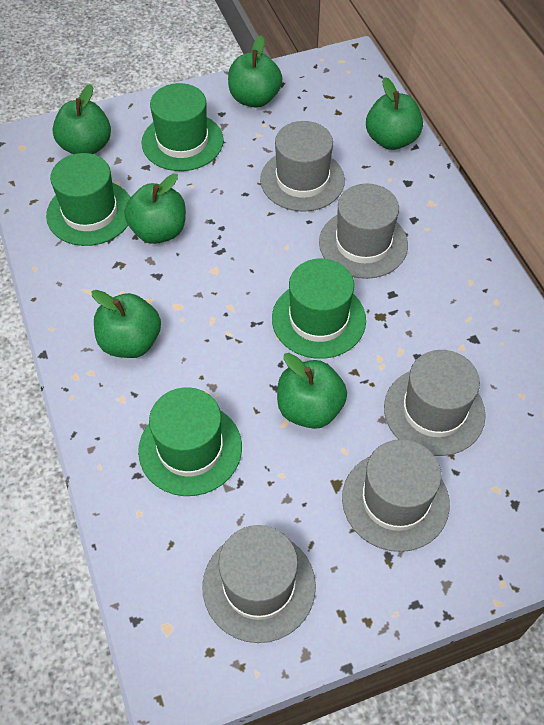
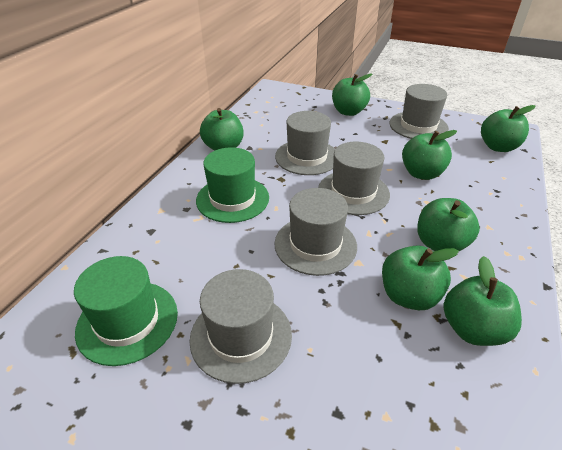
green apple: [52,84,111,154] [91,290,161,358] [124,174,186,244] [228,35,282,108] [277,353,347,429] [366,77,423,150] = 6 -> [200,108,244,150] [332,74,372,116] [382,246,459,310] [402,130,457,180] [417,198,480,251] [443,256,522,346] [481,105,536,152] = 7
green hat: [46,153,131,246] [138,387,242,496] [141,83,224,171] [272,259,366,359] = 4 -> [74,256,178,366] [196,147,269,223] = 2

